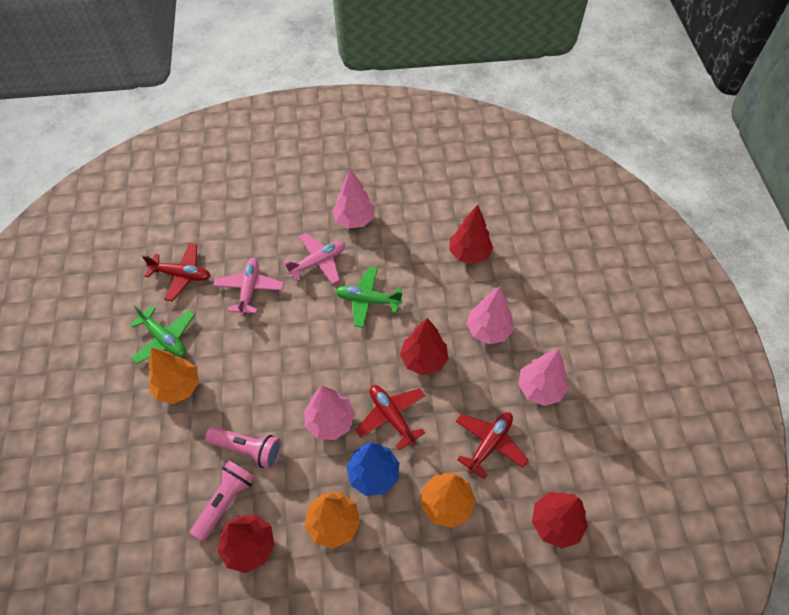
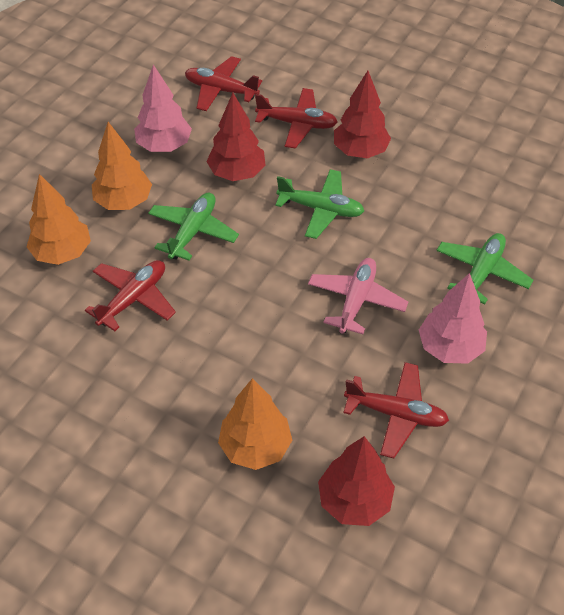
blue tree: [346,442,399,496] = 1 -> none = 0
green plane: [129,306,195,364] [336,267,403,328] = 2 -> [148,192,239,261] [275,169,364,239] [436,233,533,304] = 3
pink flashlight: [190,461,255,542] [205,426,282,469] = 2 -> none = 0
pink plane: [213,258,284,316] [284,233,345,284] = 2 -> [308,258,408,334] = 1
pink tree: [304,386,355,440] [332,169,375,228] [467,286,514,344] [518,349,569,406] = 4 -> [134,65,192,152] [419,273,487,364] = 2
red plane: [142,243,210,301] [356,385,425,450] [456,412,528,479] = 3 -> [85,260,176,331] [185,56,262,111] [255,88,338,148] [343,362,449,459] = 4
red tree: [218,515,275,573] [400,318,448,375] [449,205,493,264] [532,492,588,549] = 4 -> [206,93,265,181] [318,436,395,526] [334,71,391,158] = 3

